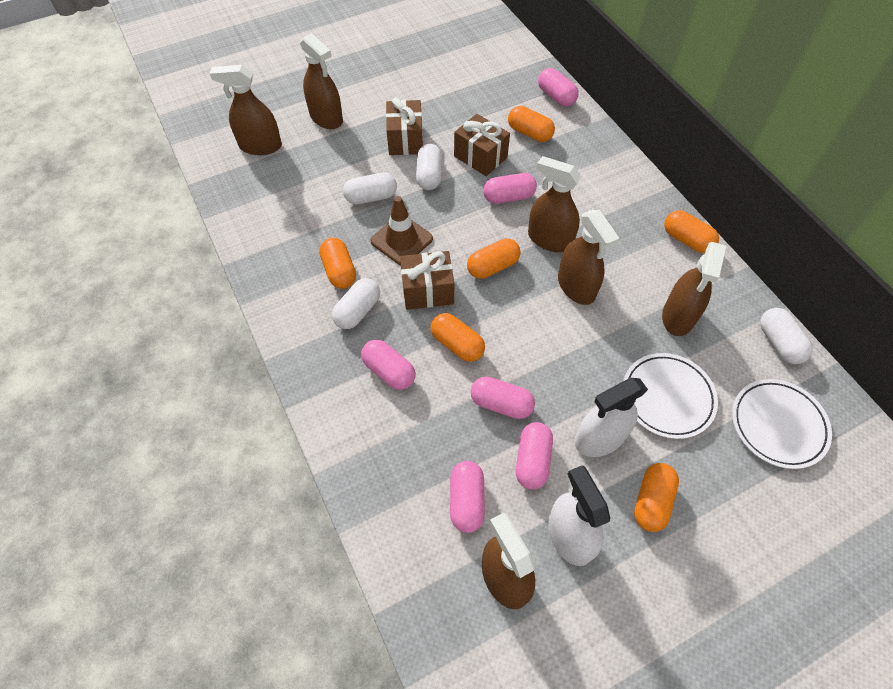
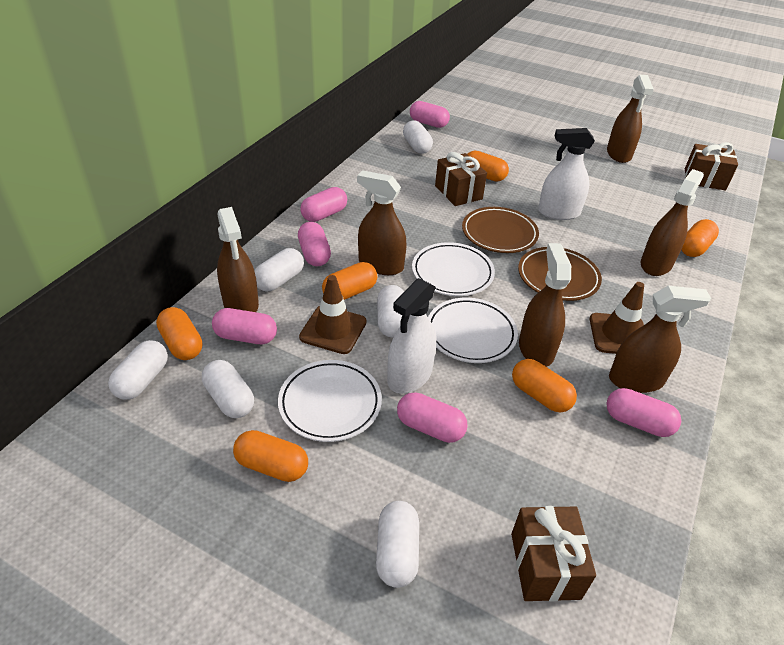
brown plate: none = 0 -> [462,207,539,253] [518,247,602,301] = 2
brown traffic cone: [370,196,433,265] = 1 -> [299,275,367,354] [590,282,644,354] = 2
white capsule: [332,278,380,329] [343,173,397,204] [416,144,442,190] [760,308,813,364] = 4 -> [108,340,168,400] [202,360,254,418] [255,248,304,291] [376,501,419,588] [377,285,404,337] [403,121,433,154] = 6
white plate: [623,353,718,439] [732,379,832,469] = 2 -> [278,360,382,442] [412,242,495,296] [428,298,518,363] = 3

